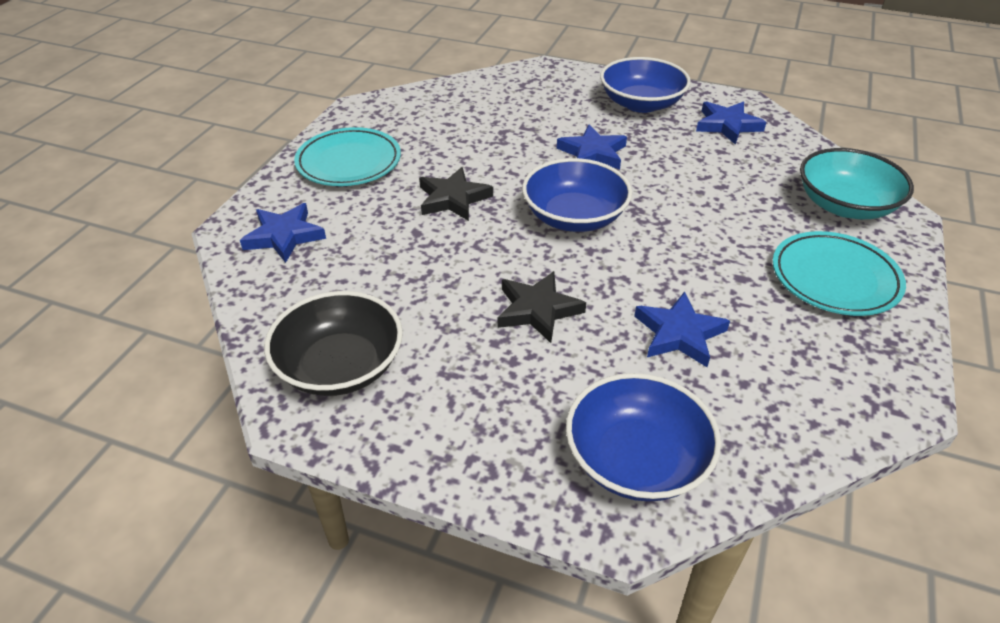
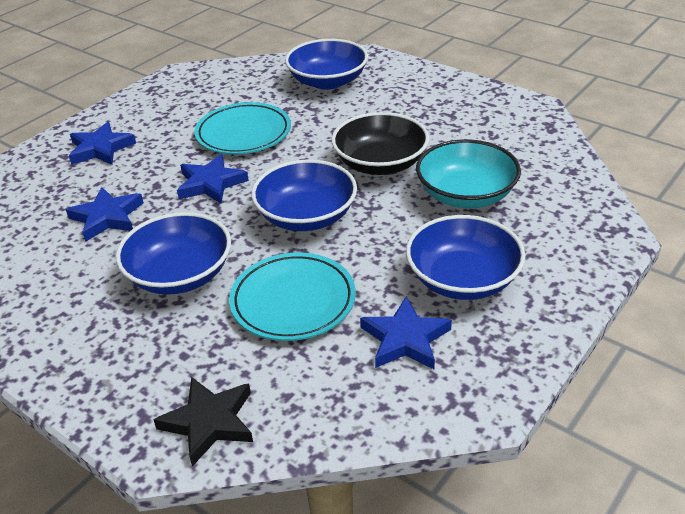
black star: [419,167,493,221] [497,271,586,343] = 2 -> [154,377,253,467] = 1
blue bowl: [522,158,632,232] [566,373,721,502] [600,57,691,113] = 3 -> [116,212,231,295] [251,160,357,231] [285,39,368,90] [406,215,525,300] = 4

